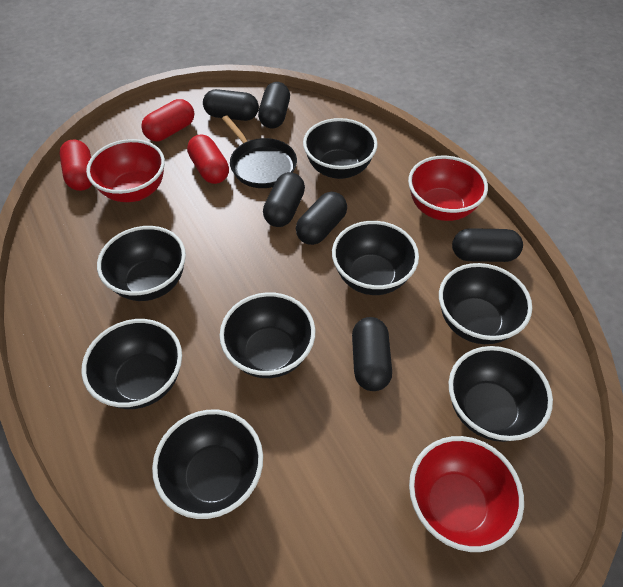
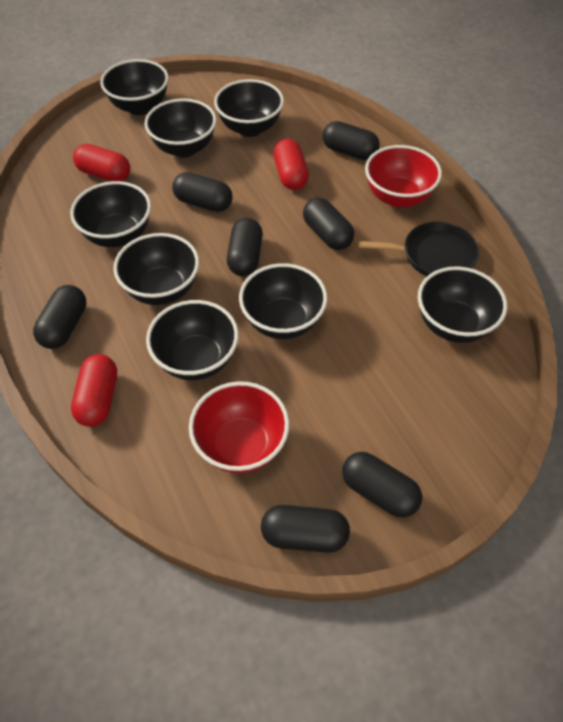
black capsule: [203,89,259,121] [258,82,290,129] [263,172,305,227] [296,192,347,245] [352,317,392,391] [452,228,523,262] = 6 -> [33,285,87,349] [172,172,233,212] [227,218,263,276] [261,505,350,553] [303,198,354,250] [323,121,380,160] [342,452,422,518] = 7
red bowl: [86,139,165,202] [408,156,488,221] [409,436,524,552] = 3 -> [189,381,289,473] [365,145,442,208] = 2

